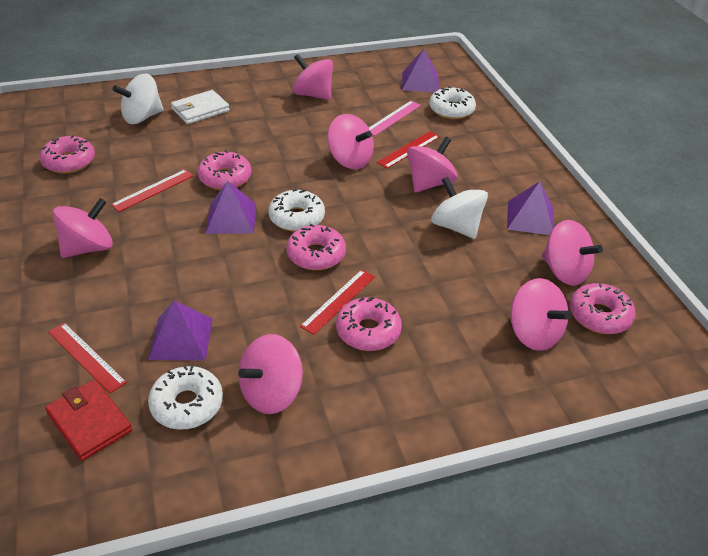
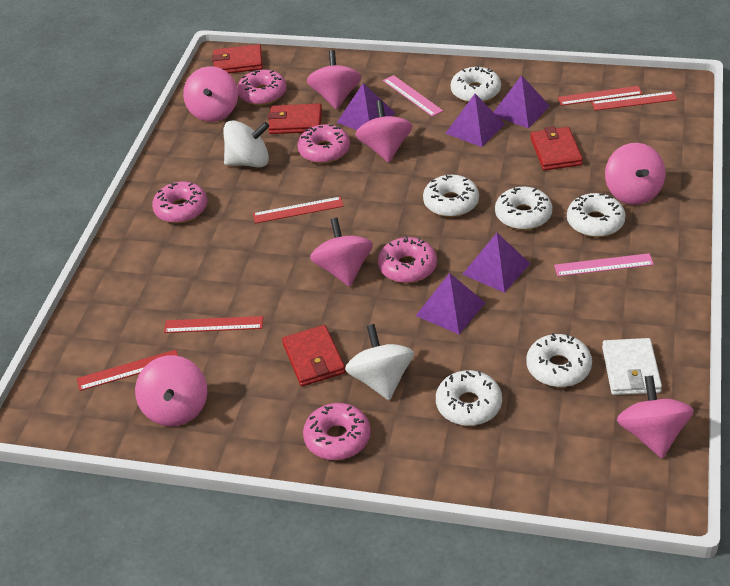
pink ruler: [369,101,421,136] = 1 -> [383,75,443,117] [554,253,654,276] = 2
purple pyramid: [148,300,213,360] [206,181,256,234] [402,49,439,92] [507,181,554,235] = 4 -> [337,83,395,130] [416,273,485,334] [445,94,505,147] [462,233,531,293] [494,75,550,128] = 5
red ruler: [48,323,127,394] [111,169,194,212] [300,269,375,335] [377,131,440,168] = 4 -> [77,350,178,391] [164,316,263,333] [253,197,343,224] [558,86,642,106] [591,91,677,111] = 5
red wallet: [45,380,132,461] = 1 -> [212,44,263,73] [268,103,322,134] [282,325,346,386] [531,126,583,171] = 4
white donut: [148,365,223,430] [269,189,325,232] [429,86,476,119] = 3 -> [423,175,479,217] [436,370,502,426] [451,65,501,102] [495,186,552,230] [526,333,592,387] [567,193,626,237] = 6

